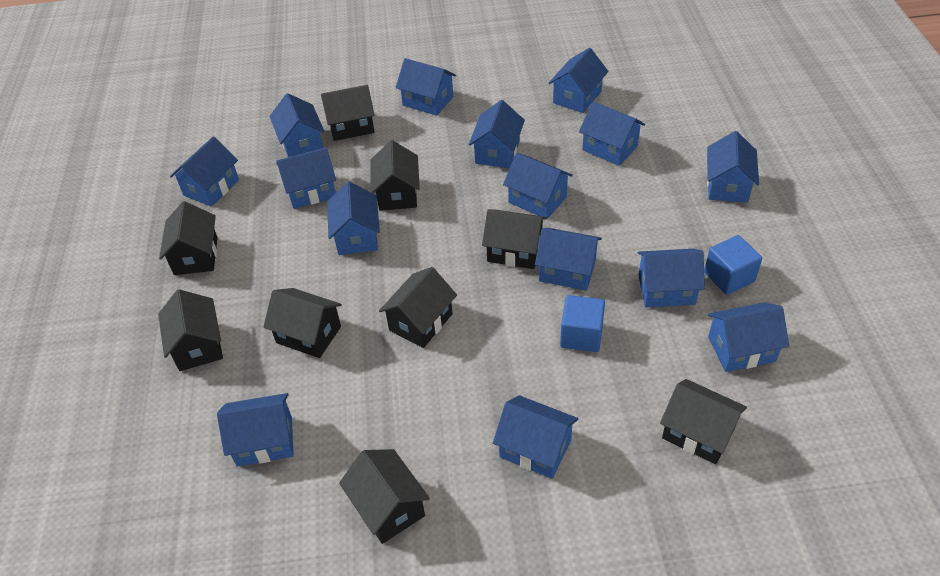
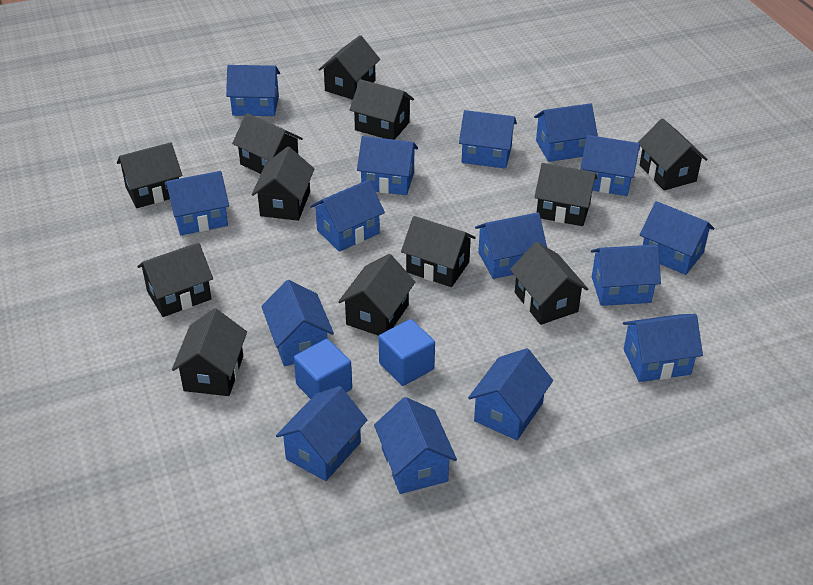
black house: [158,289,223,371] [159,201,218,275] [263,288,342,358] [321,85,375,141] [339,449,430,544] [371,140,420,211] [379,267,457,348] [482,209,547,269] [660,379,747,464] = 9 -> [117,142,183,208] [137,242,213,317] [172,308,247,396] [232,113,303,174] [252,147,314,221] [318,35,380,100] [338,254,415,336] [350,79,414,140] [401,216,476,287] [510,242,588,325] [534,163,597,226] [638,118,708,190] = 12

